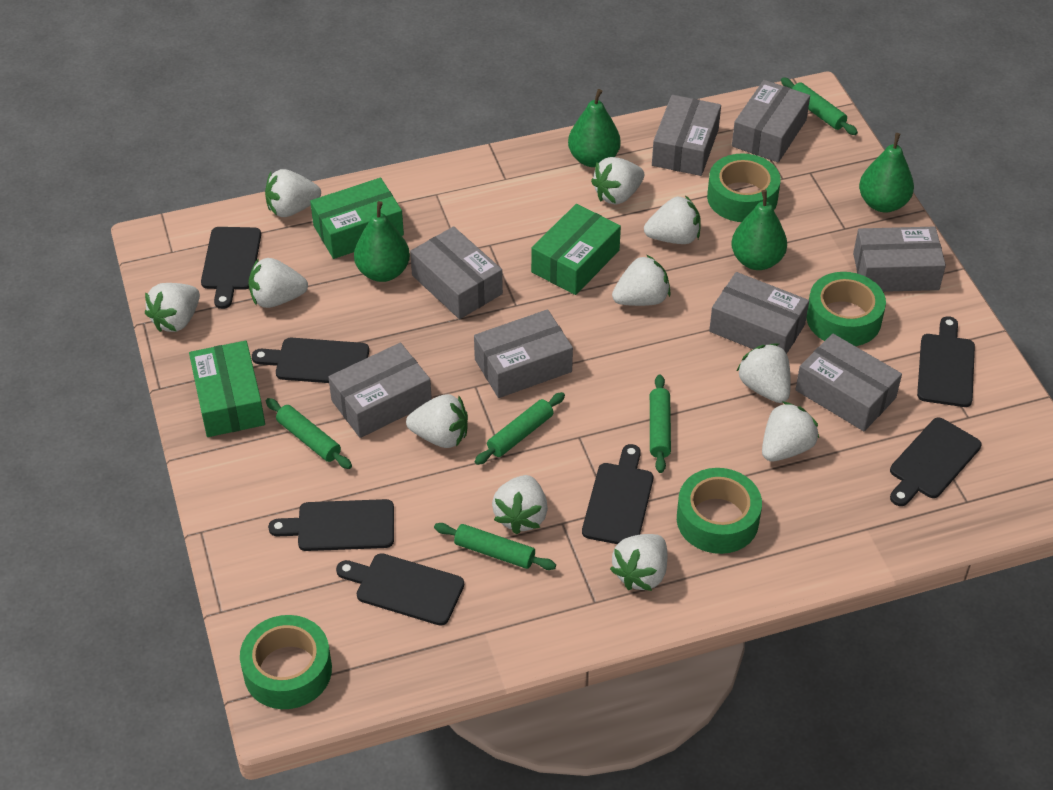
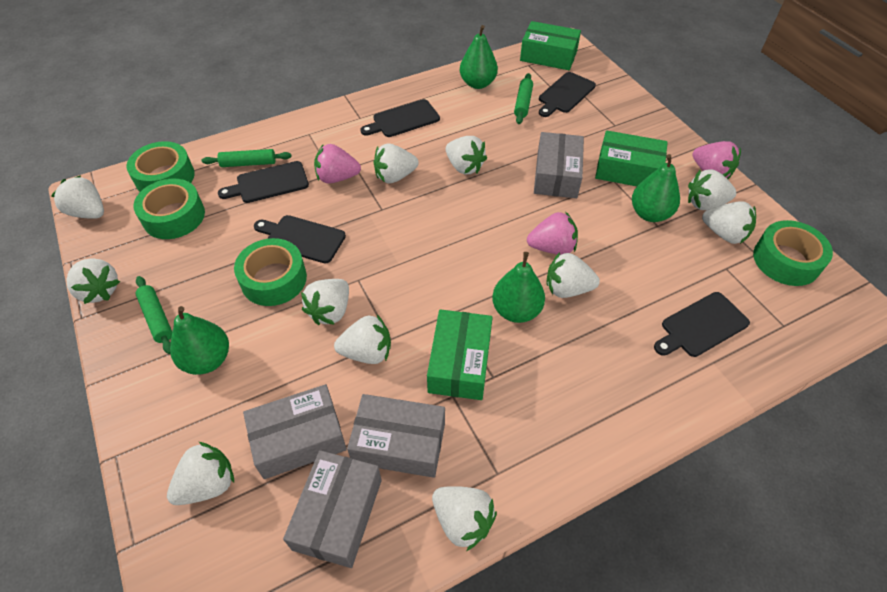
black cutting board: [201,227,261,309] [252,338,369,383] [268,499,394,551] [336,553,464,626] [582,444,653,544] [890,418,981,506] [917,316,975,407] = 7 -> [218,161,309,203] [254,215,346,264] [360,99,440,137] [539,72,596,117] [654,292,750,357] = 5
green rolling pin: [266,398,352,469] [434,523,556,570] [475,392,565,465] [650,374,671,473] [781,77,858,135] = 5 -> [135,276,172,354] [202,149,292,167] [514,73,533,124] = 3
grey box: [328,343,432,438] [410,226,503,319] [474,309,573,398] [652,95,721,176] [709,272,809,354] [732,80,810,162] [795,334,902,431] [853,226,946,292] = 8 -> [243,384,347,479] [283,450,382,568] [347,394,445,478] [534,132,584,198] = 4
pink strawberry: none = 0 -> [314,144,361,184] [527,211,578,255] [692,141,741,179] = 3

